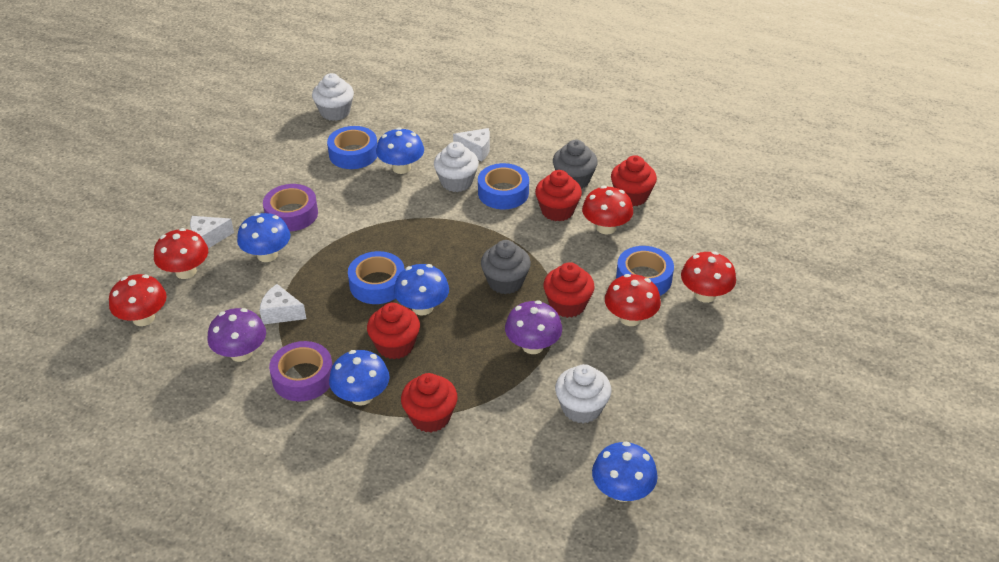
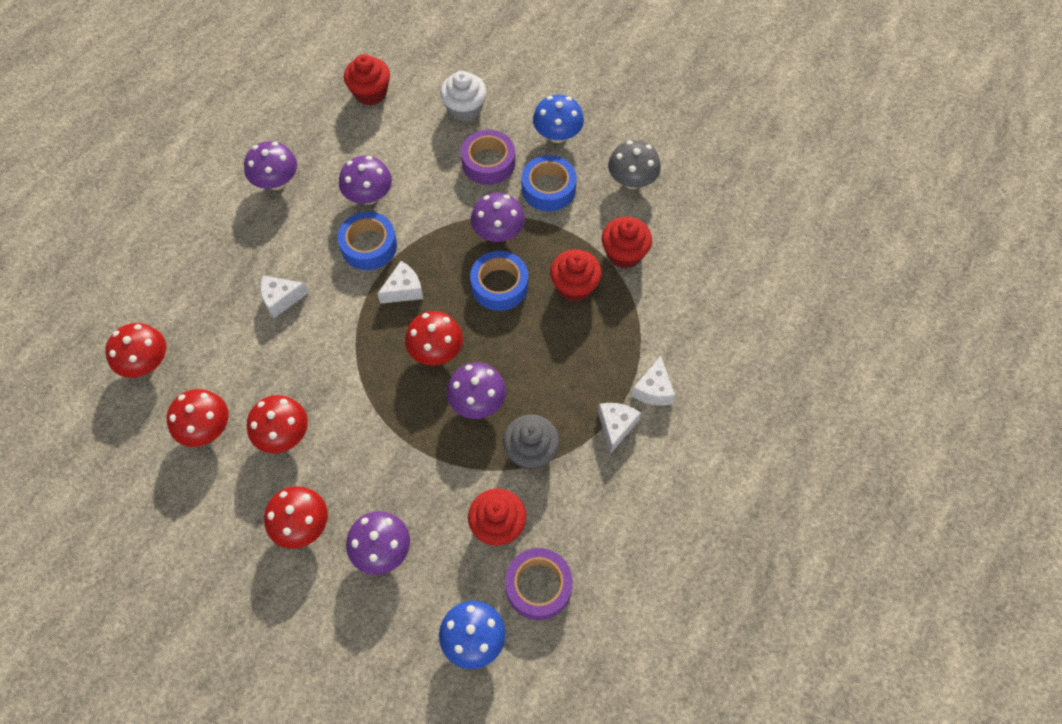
blue mushroom: [237,213,290,262] [329,350,390,406] [376,127,424,174] [394,264,449,315] [592,441,658,502] = 5 -> [439,601,506,669] [533,95,584,143] = 2
blue tape: [327,126,377,169] [348,251,405,304] [478,163,529,209] [616,246,674,296] = 4 -> [337,212,397,270] [470,251,528,311] [522,155,577,211] = 3
grey cupcake: [481,240,531,294] [553,140,598,189] = 2 -> [503,415,559,470] = 1
grey mushroom: none = 0 -> [608,140,661,189] = 1
purple mushroom: [208,308,266,362] [505,300,562,354] = 2 -> [244,141,297,190] [339,156,392,205] [346,511,410,575] [447,362,506,419] [471,193,525,242] = 5
red cupcake: [367,303,420,359] [401,373,458,432] [535,170,582,221] [543,262,595,318] [611,155,657,207] = 5 -> [344,54,390,105] [468,488,526,546] [550,249,602,302] [602,217,652,269] = 4
white cheese: [190,216,234,248] [260,284,306,324] [453,128,490,161] = 3 -> [260,276,309,318] [378,261,423,304] [598,403,641,454] [632,356,675,406] = 4
white cupcake: [312,73,354,121] [434,142,479,192] [555,364,611,423] = 3 -> [440,71,487,122] = 1

